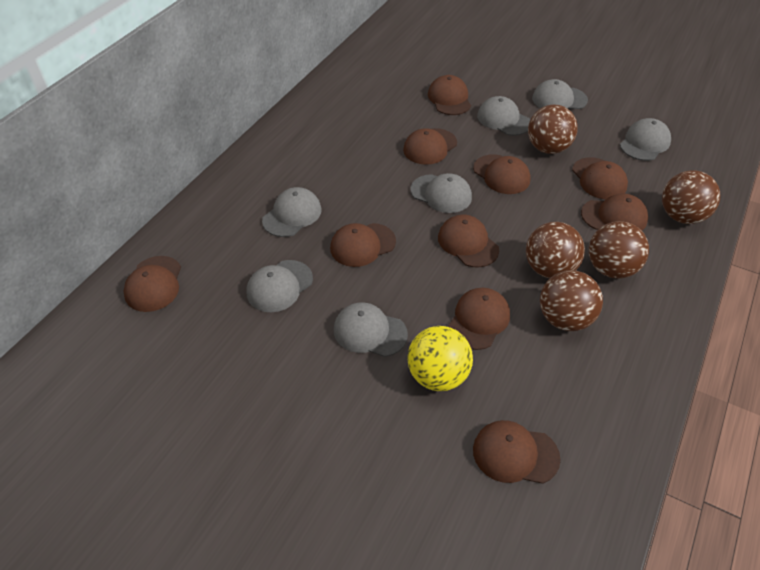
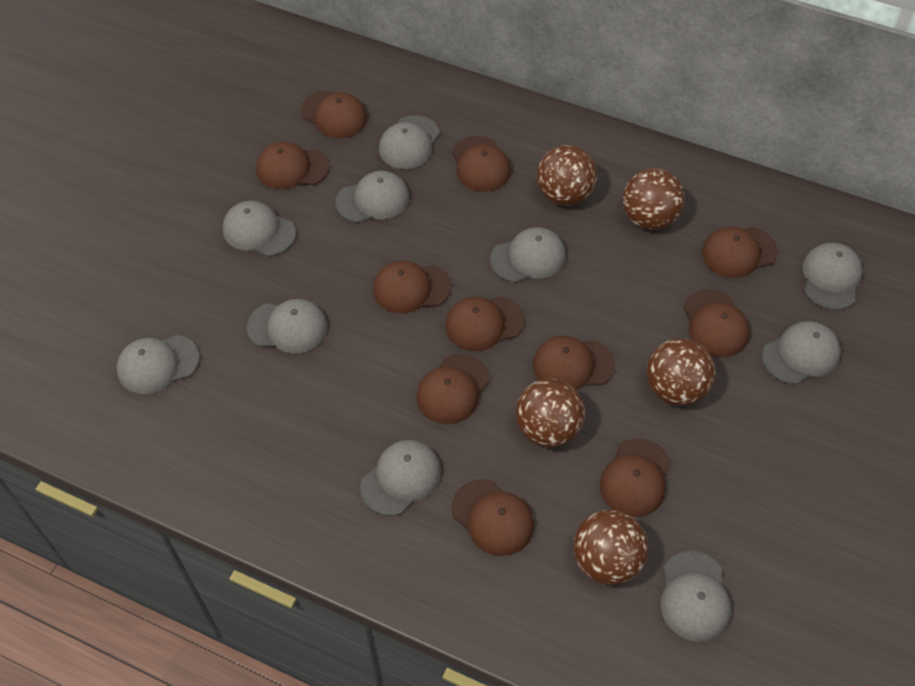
brown cap: [124,256,181,312] [330,223,396,267] [403,128,457,165] [428,75,471,115] [438,214,499,268] [448,288,510,350] [473,154,531,194] [473,420,560,484] [572,157,628,199] [581,193,648,231] = 10 -> [256,142,329,189] [301,91,367,138] [373,261,451,313] [417,354,490,424] [445,297,525,351] [451,479,534,556] [452,136,511,192] [533,336,615,390] [600,438,671,517] [684,289,750,357] [702,227,778,278] = 11
grey cap: [246,260,313,312] [262,187,322,237] [334,302,408,357] [410,173,472,213] [477,96,530,136] [532,79,588,109] [620,118,671,161] = 7 -> [116,335,200,394] [223,201,296,257] [247,299,327,353] [335,171,409,223] [360,440,441,516] [379,115,440,169] [490,227,566,283] [660,551,731,642] [762,321,841,384] [803,243,862,310] = 10
yellow ball: [407,326,473,391] = 1 -> none = 0

